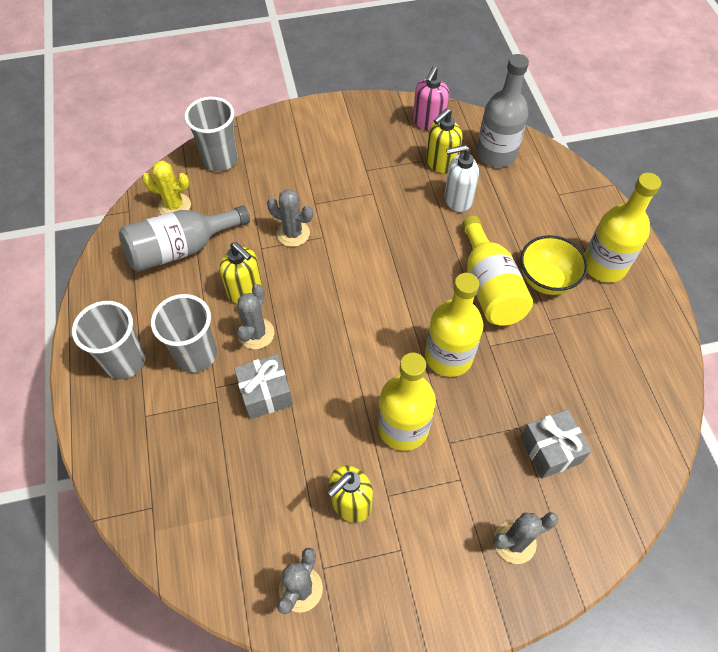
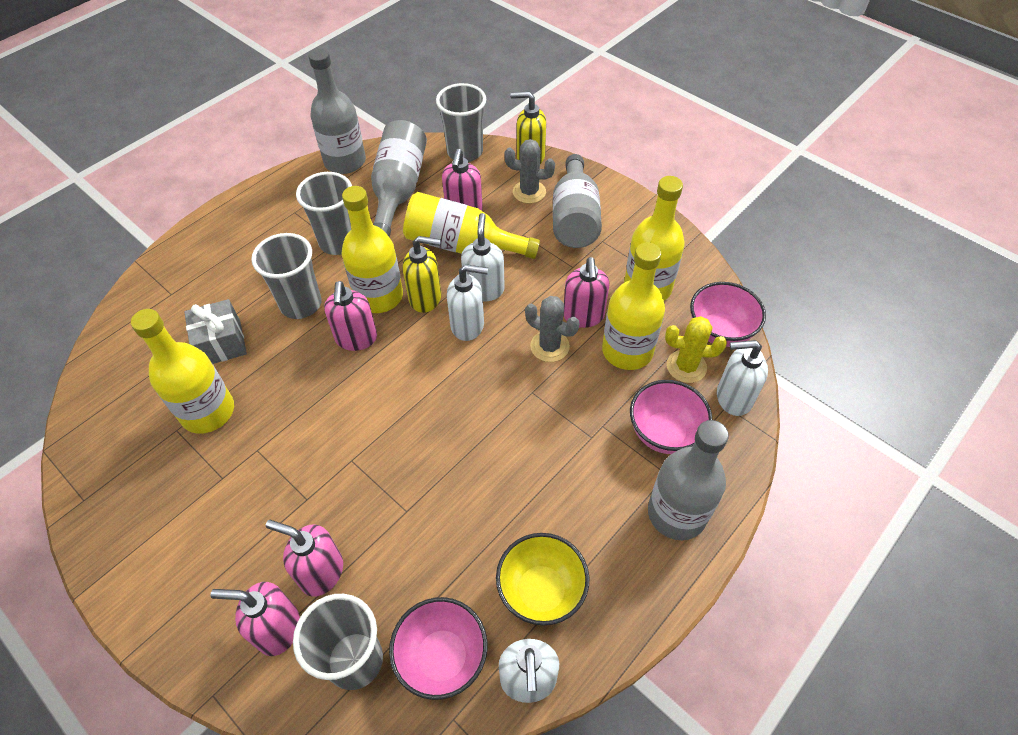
grey bottle: [119,205,250,272] [476,54,529,167] = 2 -> [309,49,366,174] [371,120,427,238] [553,154,602,248] [648,420,729,540] = 4
grey cactus: [237,284,274,349] [267,189,313,247] [276,547,323,614] [493,512,558,564] = 4 -> [504,139,555,204] [525,296,579,362] = 2
grey cup: [72,301,146,379] [151,294,217,373] [184,97,238,171] = 3 -> [251,233,322,319] [293,594,383,690] [296,172,352,255] [436,83,486,162] = 4
grey gift: [234,354,293,419] [520,409,591,479] = 2 -> [184,299,247,364] = 1
pink bowl: none = 0 -> [389,597,488,700] [630,380,712,454] [690,282,766,347] = 3
pink soap dispenser: [413,66,449,131] = 1 -> [210,582,300,656] [266,520,343,597] [324,281,377,351] [442,149,483,211] [563,257,609,328] = 5
white soap dispenser: [444,145,479,212] = 1 -> [447,264,488,341] [461,213,505,302] [499,639,559,703] [717,340,768,416] = 4
yellow bottle: [378,353,436,451] [425,273,484,377] [462,216,533,326] [585,173,661,282] = 4 -> [131,309,234,434] [342,186,403,313] [403,192,540,259] [602,242,665,370] [624,176,685,301] = 5
yellow soap dispenser: [220,242,262,304] [328,465,373,523] [426,108,462,174] = 3 -> [403,236,441,313] [510,91,546,164] = 2

